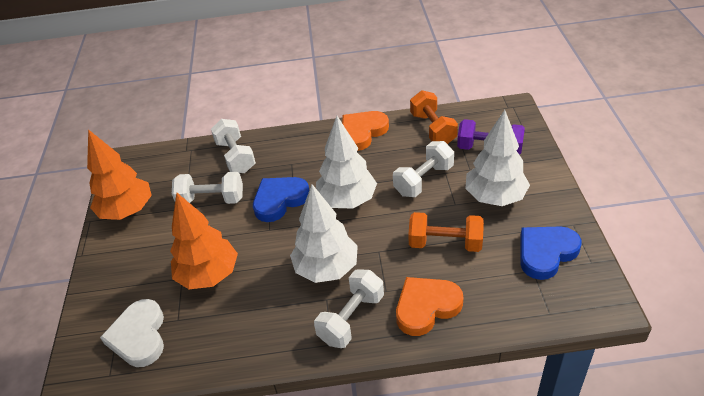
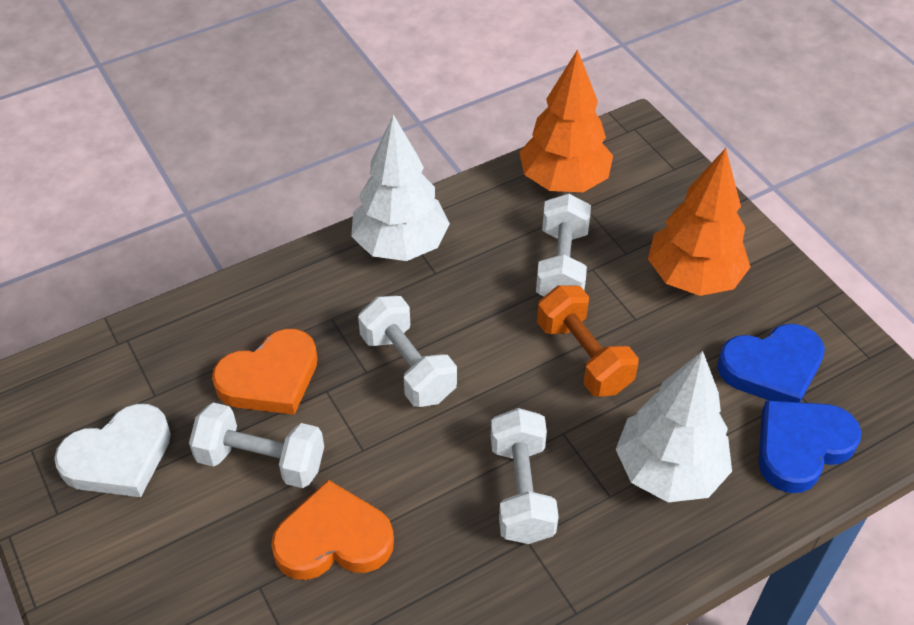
orange dumbbell: [408,212,484,252] [410,90,458,144] = 2 -> [537,285,639,397] = 1
purple dumbbell: [457,119,525,155] = 1 -> none = 0
white tree: [290,184,358,283] [316,116,377,209] [465,110,530,206] = 3 -> [351,115,450,261] [616,351,732,502] = 2

